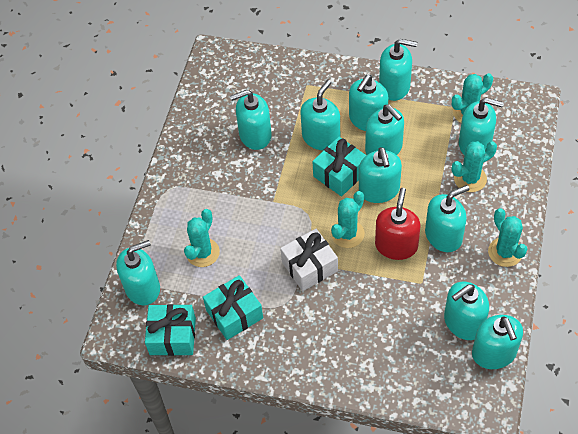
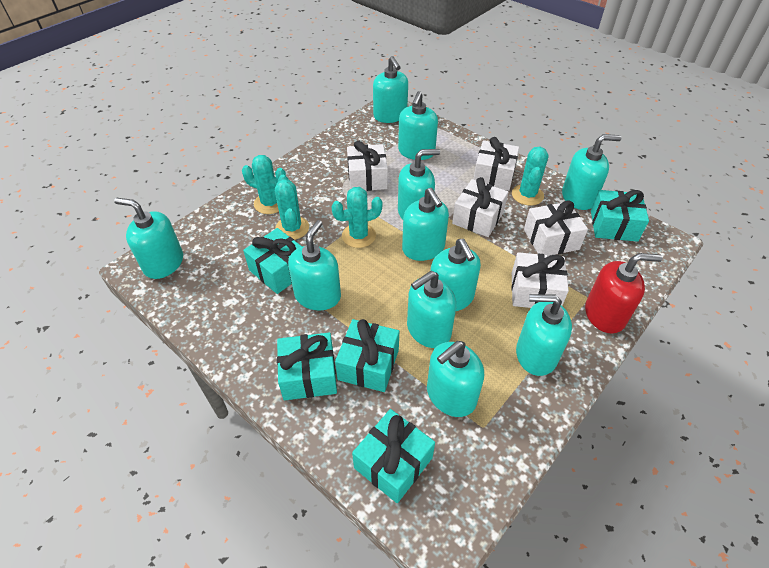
turquoise cactus: [184,209,220,267] [331,191,365,248] [452,73,493,123] [452,141,497,192] [488,208,527,267] = 5 -> [242,155,286,214] [275,175,309,240] [331,187,383,248] [512,147,548,206] = 4
turquoise gift: [145,304,196,356] [203,275,263,340] [312,137,367,197] = 3 -> [243,228,302,294] [277,333,337,400] [335,319,399,392] [352,409,435,503] [591,190,649,242] = 5
white gift: [280,229,338,291] = 1 -> [347,141,388,191] [452,177,508,237] [474,137,519,191] [511,252,569,308] [524,201,588,255] = 5

